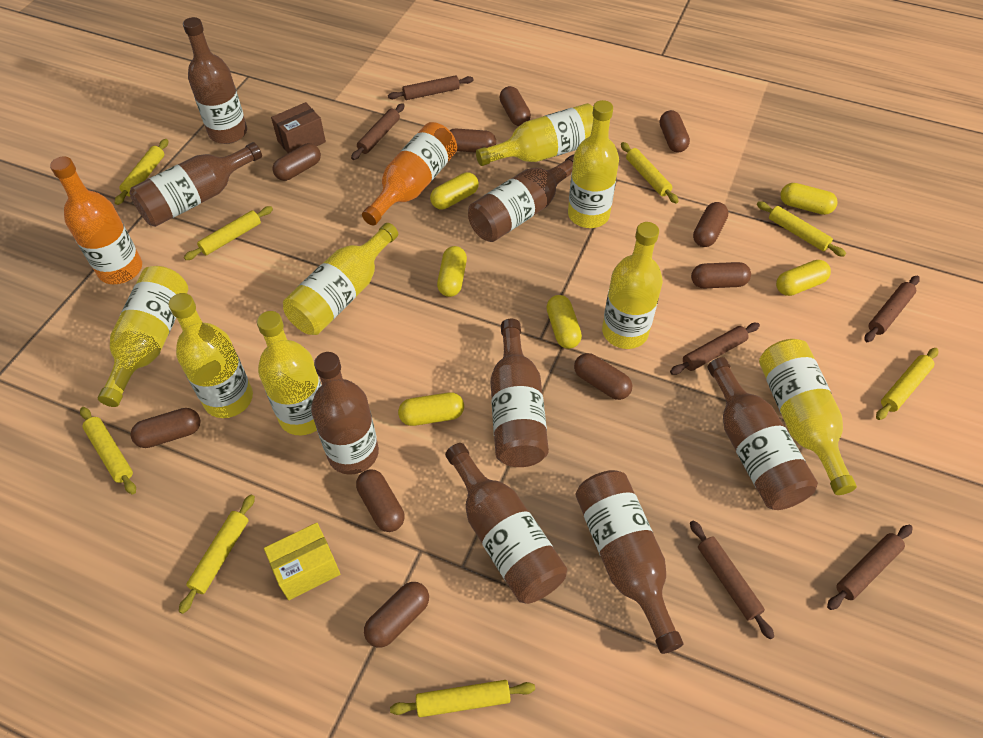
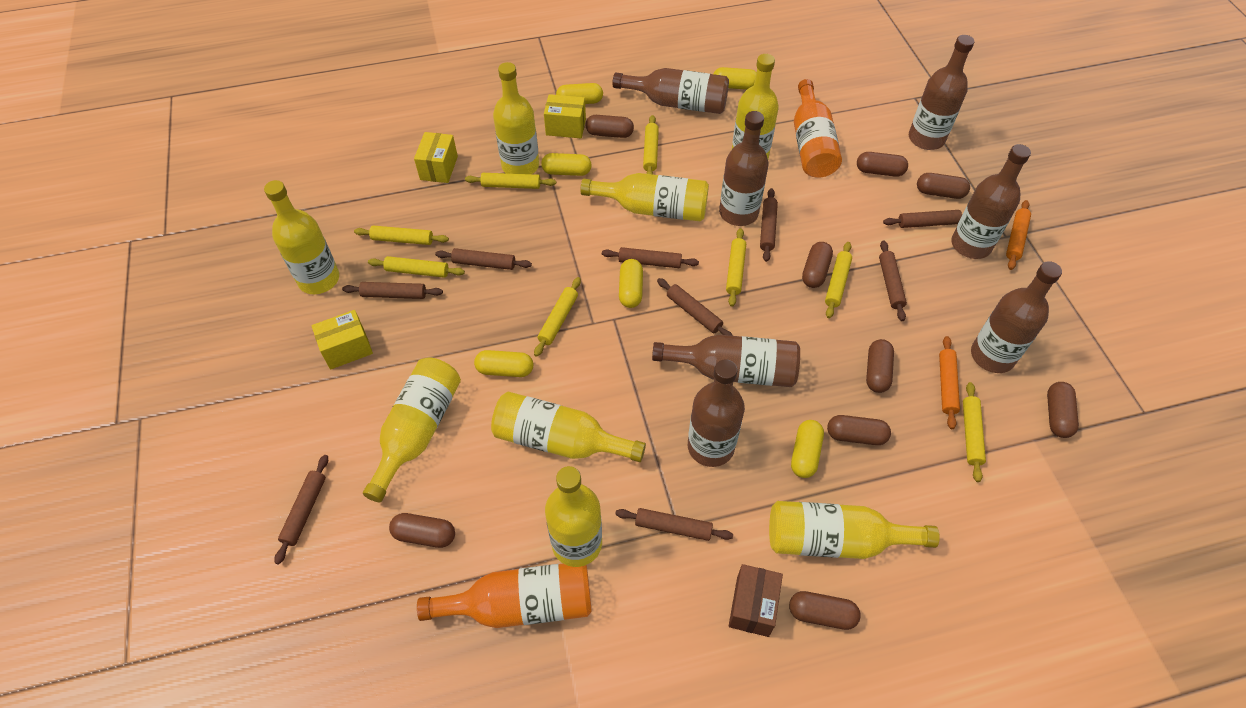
brown bottle: [130,142,262,227] [183,17,247,144] [311,352,379,475] [445,443,567,604] [468,155,574,242] [490,318,549,467] [575,470,683,654] [708,357,818,510] = 8 -> [612,68,729,114] [652,334,800,387] [688,359,745,467] [719,111,768,226] [909,35,974,150] [951,144,1031,259] [971,261,1062,373] = 7
brown capsule: [131,408,201,448] [272,143,321,181] [356,469,404,532] [364,582,429,648] [450,129,496,153] [499,86,531,126] [574,353,632,400] [660,110,690,153] [691,262,751,288] [693,202,729,247] = 10 -> [389,513,455,548] [586,115,634,138] [789,591,861,630] [802,242,833,288] [827,415,891,445] [857,152,908,177] [866,339,894,393] [917,173,970,199] [1047,382,1079,438] = 9
brown rolling pin: [351,103,405,160] [388,75,474,100] [670,323,760,375] [690,520,774,640] [827,525,913,610] [865,276,920,342] = 6 -> [274,455,328,564] [342,282,443,299] [435,248,532,270] [602,247,699,268] [615,508,733,541] [657,278,733,336] [760,188,778,262] [879,240,907,321] [883,210,962,228] = 9
orange rolling pin: none = 0 -> [939,336,960,429] [1006,200,1031,270] = 2
yellow box: [264,523,340,600] = 1 -> [311,310,373,370] [414,132,458,183] [544,94,586,138] = 3

